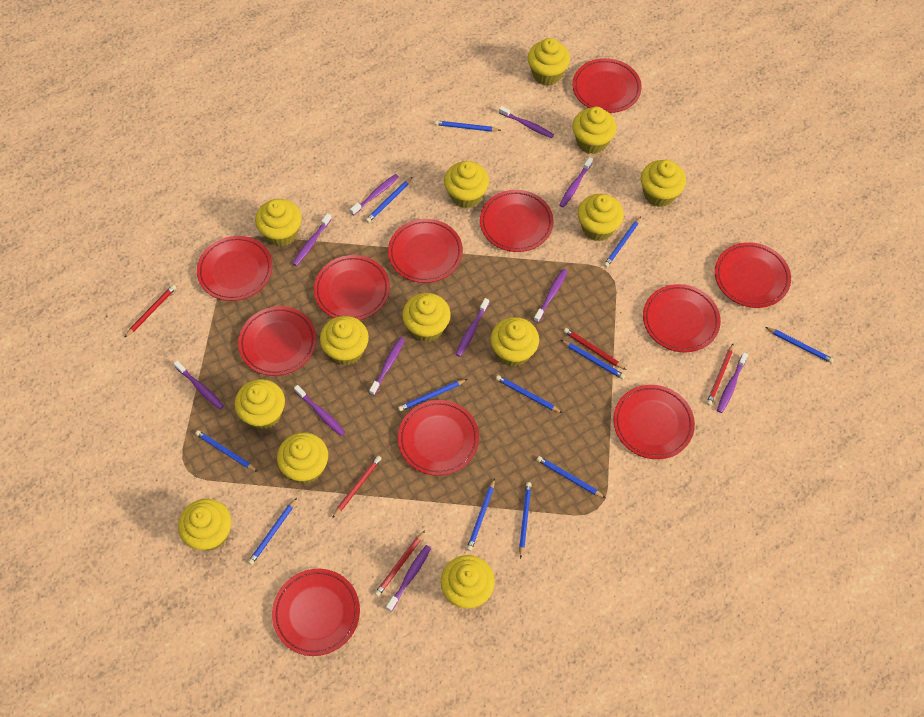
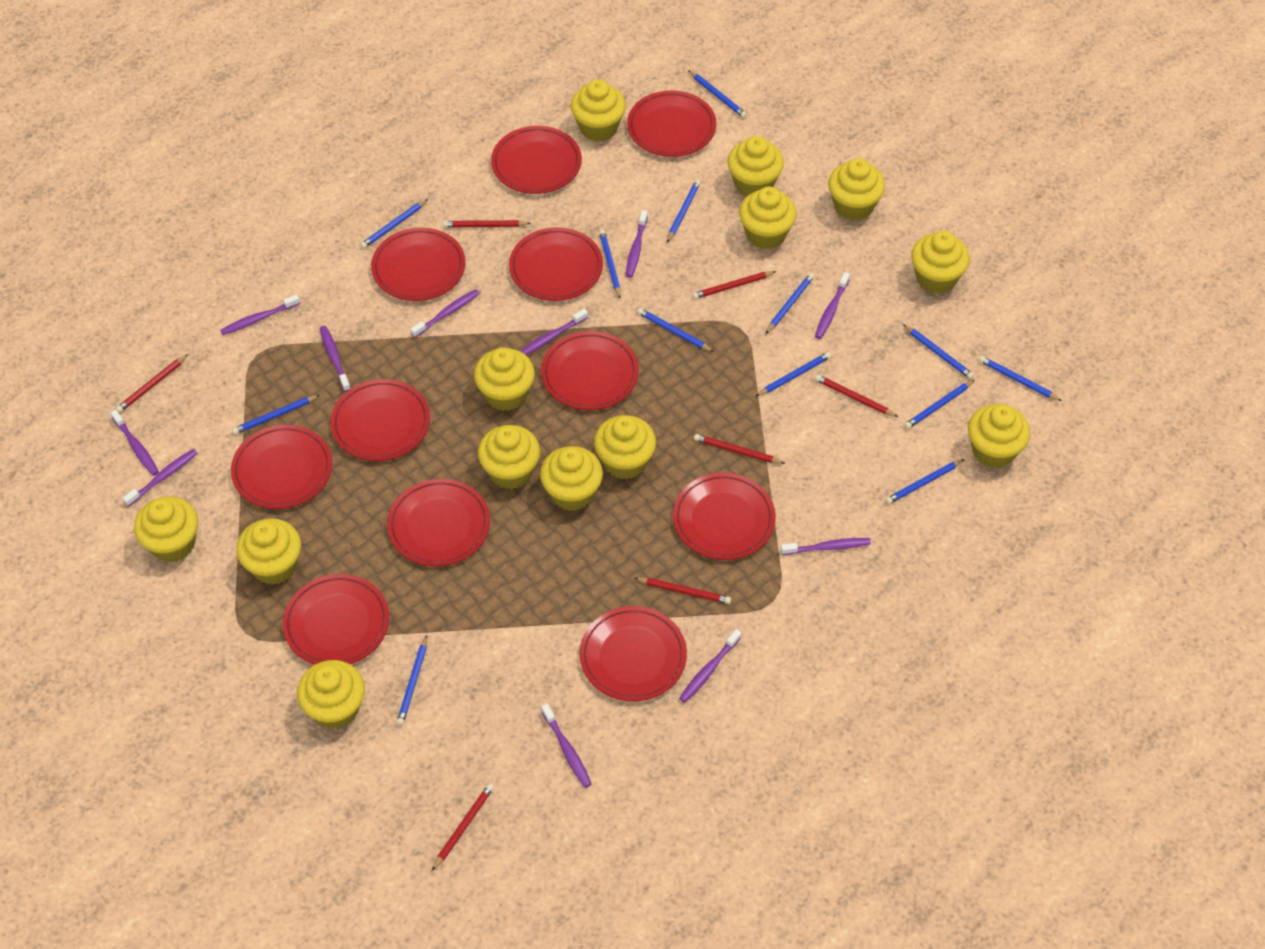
blue pencil: [195,430,258,472] [248,498,297,565] [366,177,413,223] [398,379,467,411] [435,120,501,132] [467,478,495,551] [496,375,562,413] [519,482,532,559] [537,456,605,498] [561,340,625,379] [604,217,641,267] [765,327,834,363] = 12 -> [232,395,320,434] [360,199,428,249] [396,635,427,725] [599,230,621,298] [637,308,714,352] [667,180,701,243] [688,70,747,118] [756,352,831,396] [765,273,814,334] [885,459,964,504] [903,324,974,379] [904,380,975,429] [979,356,1062,401] = 13
red pencil: [124,285,176,338] [332,456,382,518] [374,530,425,596] [564,328,626,370] [706,344,733,406] = 5 -> [116,354,188,413] [432,783,494,871] [443,220,531,227] [634,577,731,604] [692,271,776,299] [694,434,785,464] [815,374,898,417] = 7

